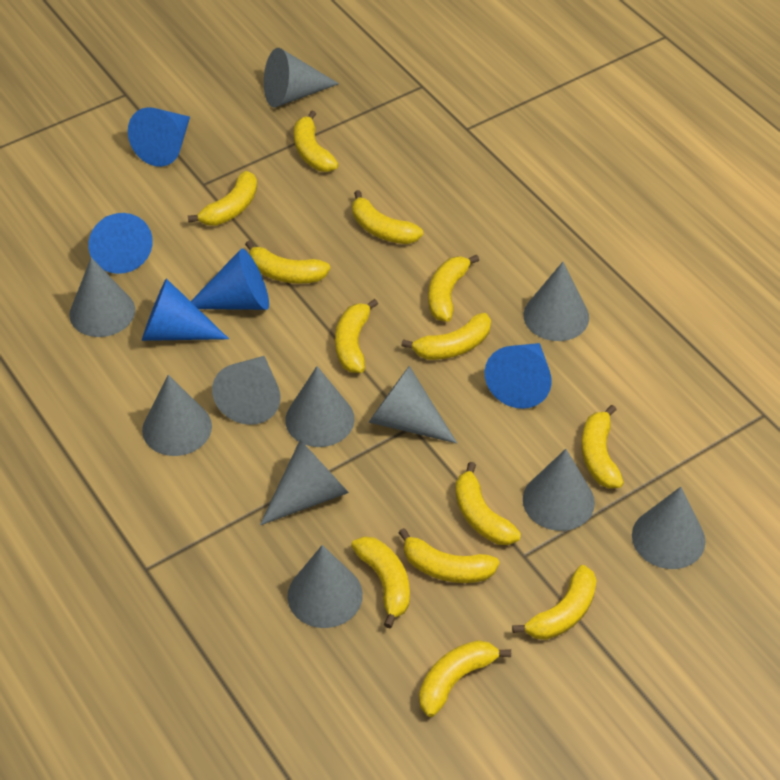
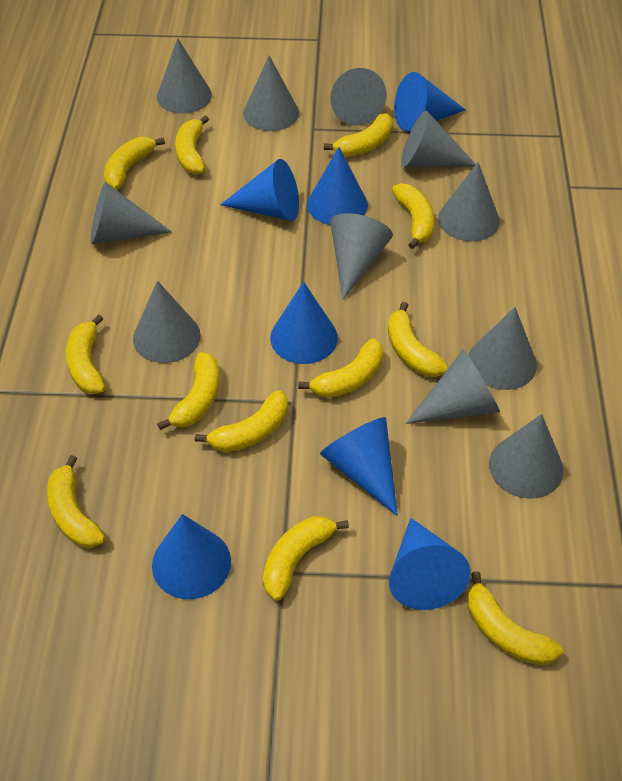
blue cone: [88,213,153,274] [128,107,190,167] [142,278,229,341] [191,248,269,310] [485,343,552,409] = 5 -> [152,514,231,599] [220,159,299,221] [270,282,338,364] [307,147,368,225] [320,417,398,516] [389,518,471,610] [394,72,466,131] = 7
yellow banana: [188,171,257,226] [245,240,330,284] [294,110,339,172] [335,299,378,373] [351,536,410,628] [352,190,423,244] [399,528,500,583] [401,313,491,360] [419,640,511,717] [428,254,479,322] [455,462,521,545] [512,565,597,640] [581,405,624,488] = 13 -> [47,455,105,548] [66,314,105,394] [104,137,165,190] [157,352,219,430] [175,115,209,174] [195,390,288,452] [263,516,349,601] [298,338,383,398] [324,113,393,157] [388,302,448,377] [392,183,435,249] [468,572,563,665] = 12

